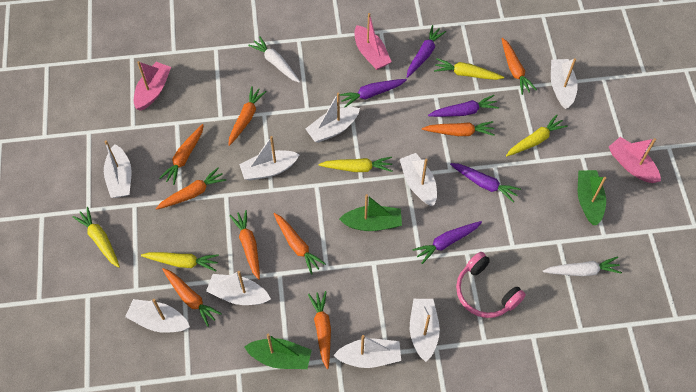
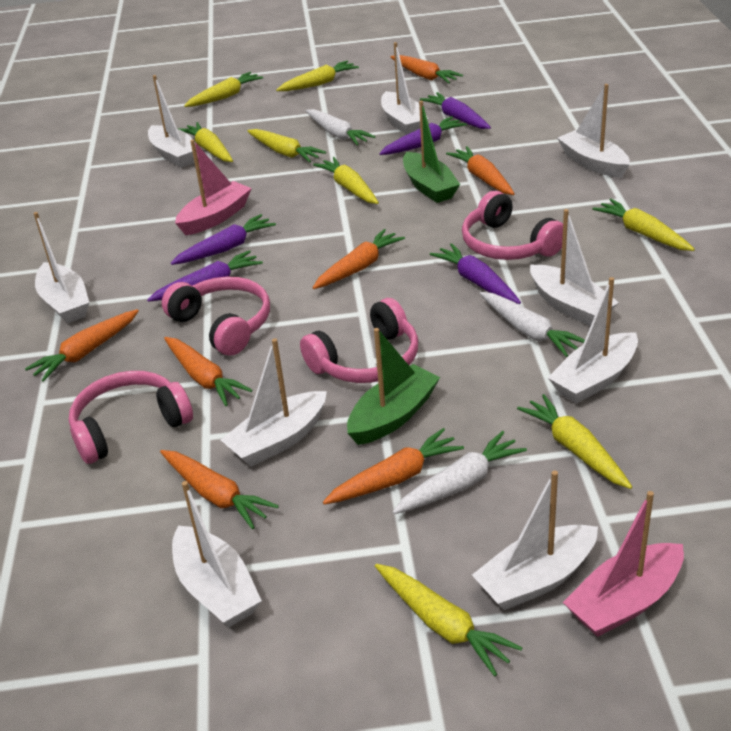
green boat: [244,334,312,369] [339,194,402,231] [578,170,606,225] = 3 -> [347,328,440,445] [403,101,460,203] = 2
orange carrot: [156,167,226,210] [159,124,204,185] [162,268,222,327] [228,86,267,146] [229,210,260,280] [274,213,326,275] [308,291,331,369] [422,121,495,136] [501,38,537,95] = 9 -> [25,309,139,382] [160,450,279,529] [164,337,253,406] [313,229,405,289] [323,428,464,505] [391,55,463,83] [446,146,515,195] = 7
pink boat: [134,61,171,111] [354,13,392,70] [609,137,661,183] = 3 -> [175,140,252,235] [563,491,684,637] = 2
pink headphones: [456,252,526,318] = 1 -> [69,371,193,464] [162,277,270,356] [300,298,418,383] [462,191,563,260] = 4
white carrot: [248,36,300,83] [543,257,622,276] = 2 -> [306,109,375,146] [393,431,527,514] [480,292,585,357] = 3
yellow carrot: [72,207,120,268] [141,252,219,271] [318,157,392,172] [434,58,504,80] [506,115,568,156] = 5 -> [178,122,233,162] [184,72,263,107] [248,129,326,163] [276,61,359,91] [313,157,379,204] [375,564,523,676] [517,394,632,489] [592,199,695,251] = 8

